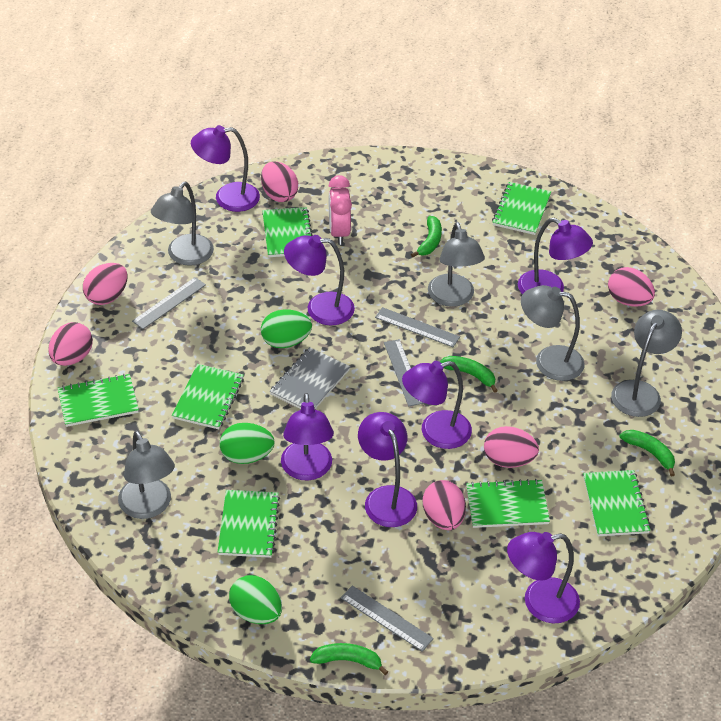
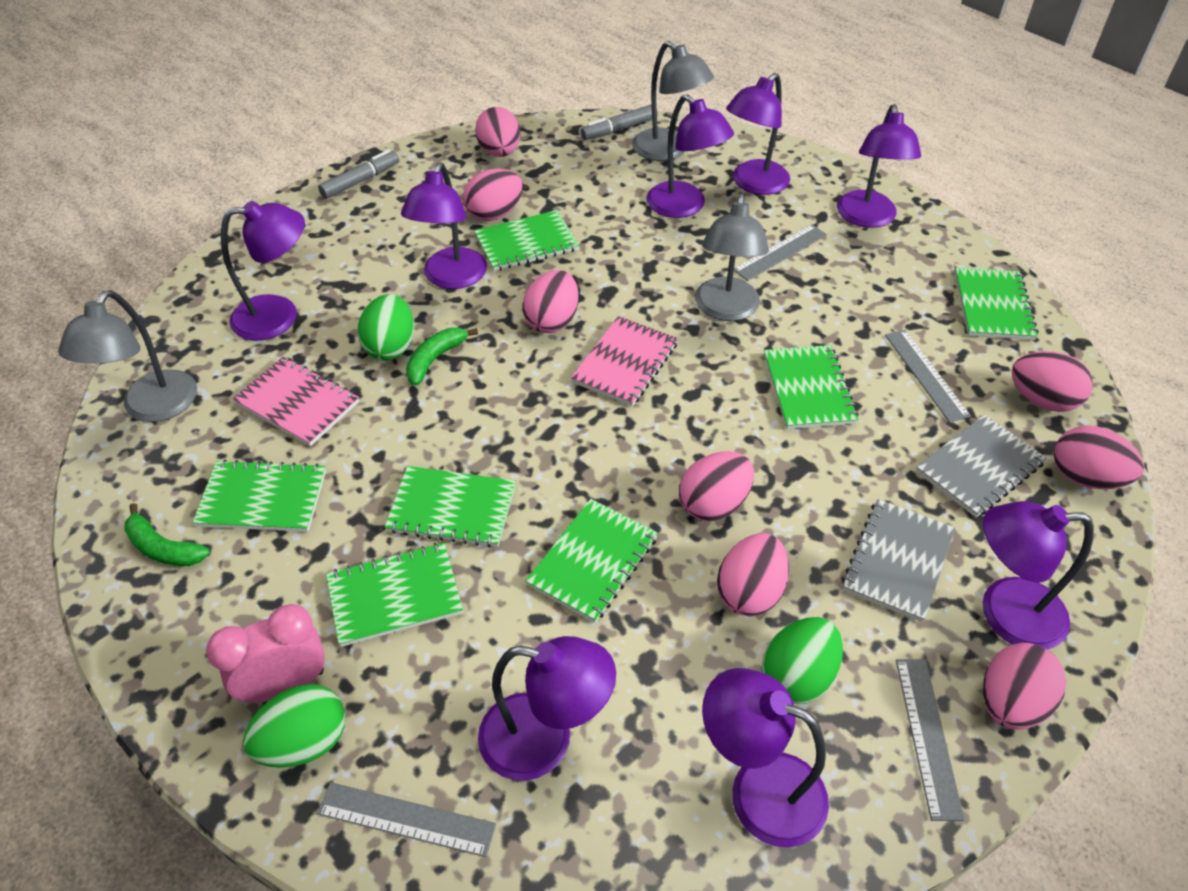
green banana: [310,643,388,675] [411,216,442,257] [440,356,498,393] [620,430,675,476] = 4 -> [124,503,210,566] [406,328,478,386] = 2
grey lamp: [118,431,175,519] [151,182,214,266] [428,222,485,307] [521,285,585,381] [611,310,682,417] = 5 -> [58,290,197,422] [632,41,714,161] [695,193,769,321] = 3
grey marker: none = 0 -> [318,150,399,199] [580,104,658,140] = 2
grey notebook: [270,347,350,409] = 1 -> [842,499,955,622] [916,414,1046,517] = 2
pink egg: [48,322,93,366] [83,263,128,305] [261,161,298,202] [423,480,466,530] [484,426,539,468] [608,267,655,307] = 6 -> [463,169,523,221] [475,107,520,157] [522,270,579,333] [679,451,754,521] [717,533,789,617] [983,643,1066,730] [1012,351,1093,412] [1054,426,1144,489] = 8
pink notebook: none = 0 -> [232,356,359,446] [571,316,678,406] = 2
purple lamp: [191,125,260,212] [281,393,334,481] [284,235,355,325] [358,412,417,527] [402,361,472,449] [507,532,580,624] [518,218,593,294] = 7 -> [221,201,305,341] [401,162,487,289] [478,636,616,781] [646,94,734,218] [702,668,829,848] [726,73,790,195] [837,104,921,228] [983,501,1094,650] = 8

